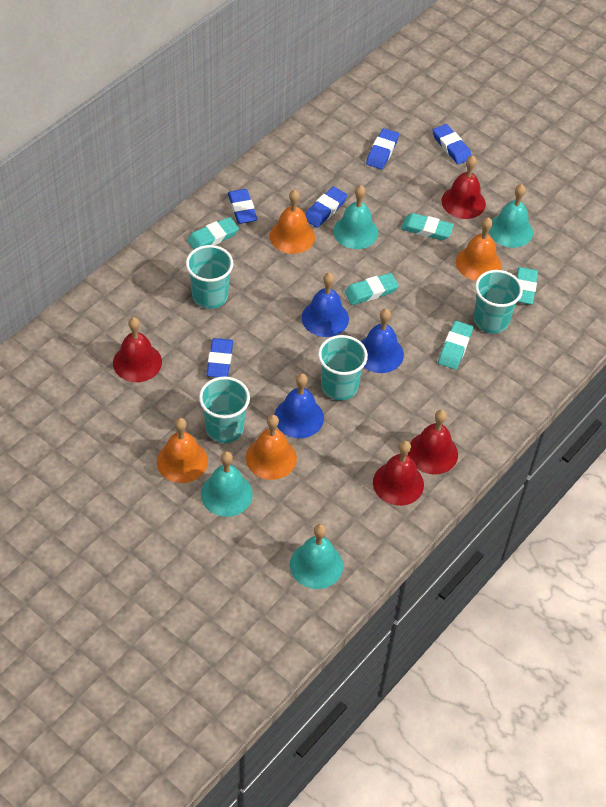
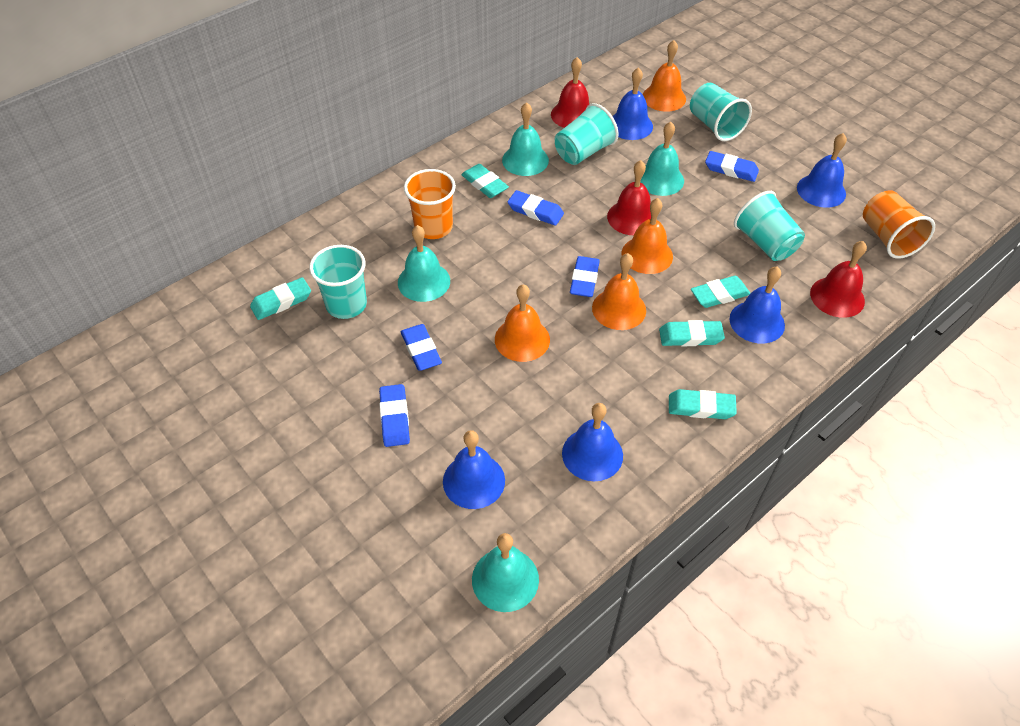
blue bell: [274,373,324,438] [302,273,349,337] [361,309,404,373] = 3 -> [443,430,505,509] [562,403,623,481] [612,67,653,140] [730,266,785,344] [797,133,847,208] = 5
orange cup: none = 0 -> [404,169,456,239] [863,190,935,259] = 2
red bell: [113,317,162,382] [373,441,424,506] [408,410,458,474] [441,155,486,219] = 4 -> [551,57,589,128] [607,160,651,235] [810,241,867,318] = 3

